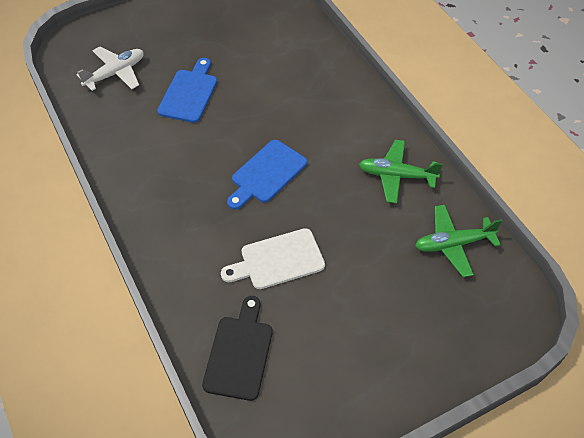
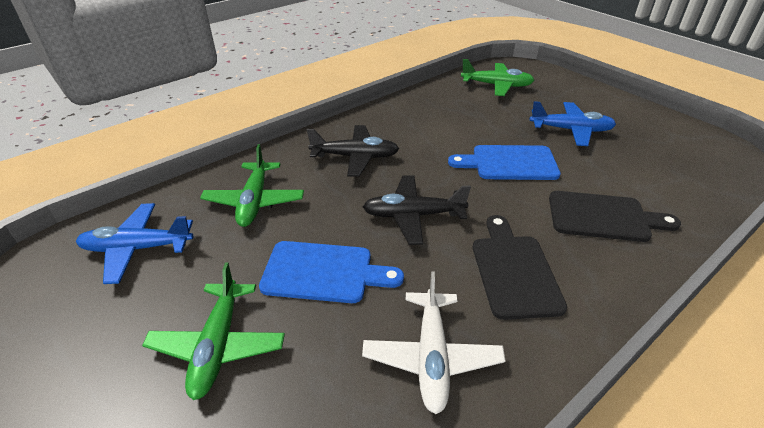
black cutting board: [202,296,273,401] = 1 -> [473,215,567,320] [549,191,681,242] = 2
black plane: none = 0 -> [307,125,399,177] [363,175,471,245] = 2
blue plane: none = 0 -> [76,203,193,284] [529,101,616,146] = 2
green plane: [359,140,443,203] [415,205,502,277] = 2 -> [142,262,285,400] [200,144,304,227] [461,59,534,96] = 3
white cutting board: [221,228,325,289] = 1 -> none = 0

